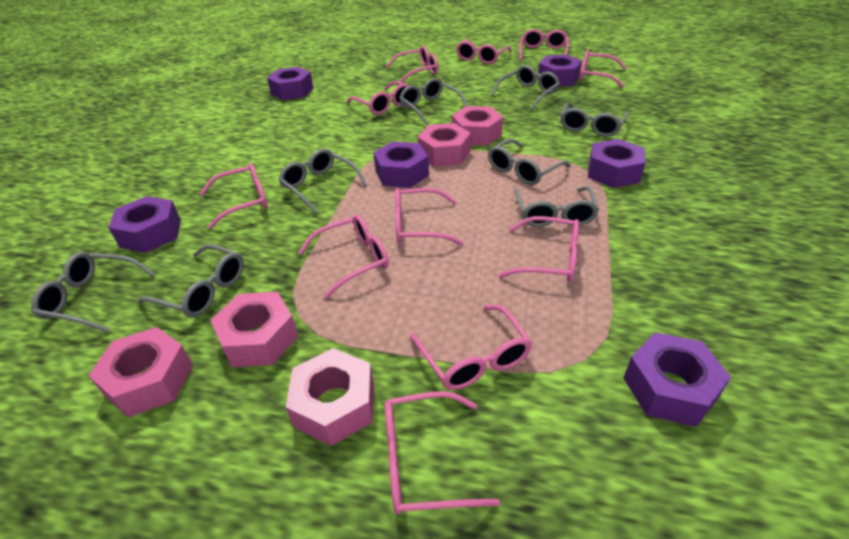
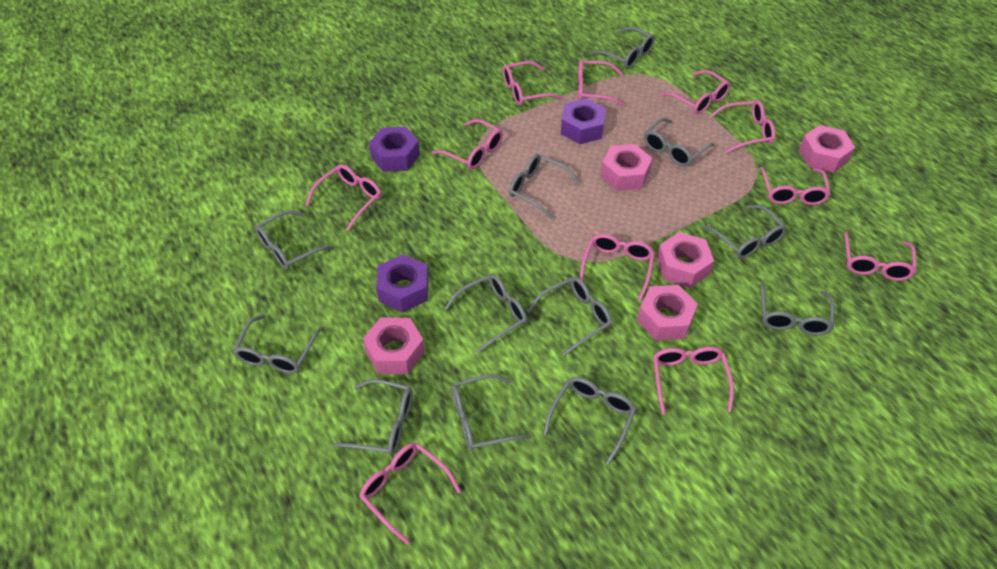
grey glasses: [31,252,155,332] [138,244,244,317] [278,149,367,214] [399,78,467,125] [488,139,571,185] [491,65,560,110] [514,186,599,227] [560,102,629,137] = 8 -> [233,314,322,374] [255,210,335,270] [333,379,413,455] [445,274,527,353] [451,374,531,451] [509,154,580,219] [527,277,612,356] [543,377,636,465] [590,27,655,69] [644,118,715,167] [703,205,787,259] [760,282,834,336] = 12
purple nut: [108,196,181,253] [267,67,314,100] [373,141,429,188] [537,55,582,86] [588,139,646,188] [624,332,731,427] = 6 -> [369,127,420,172] [376,254,429,312] [561,98,606,144] = 3

